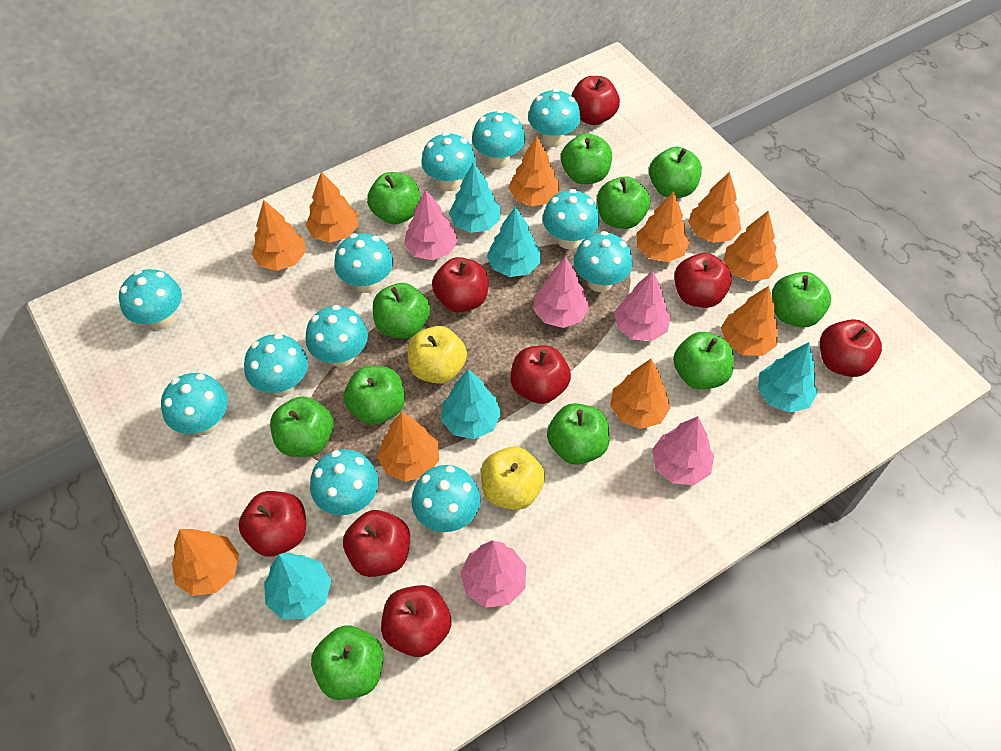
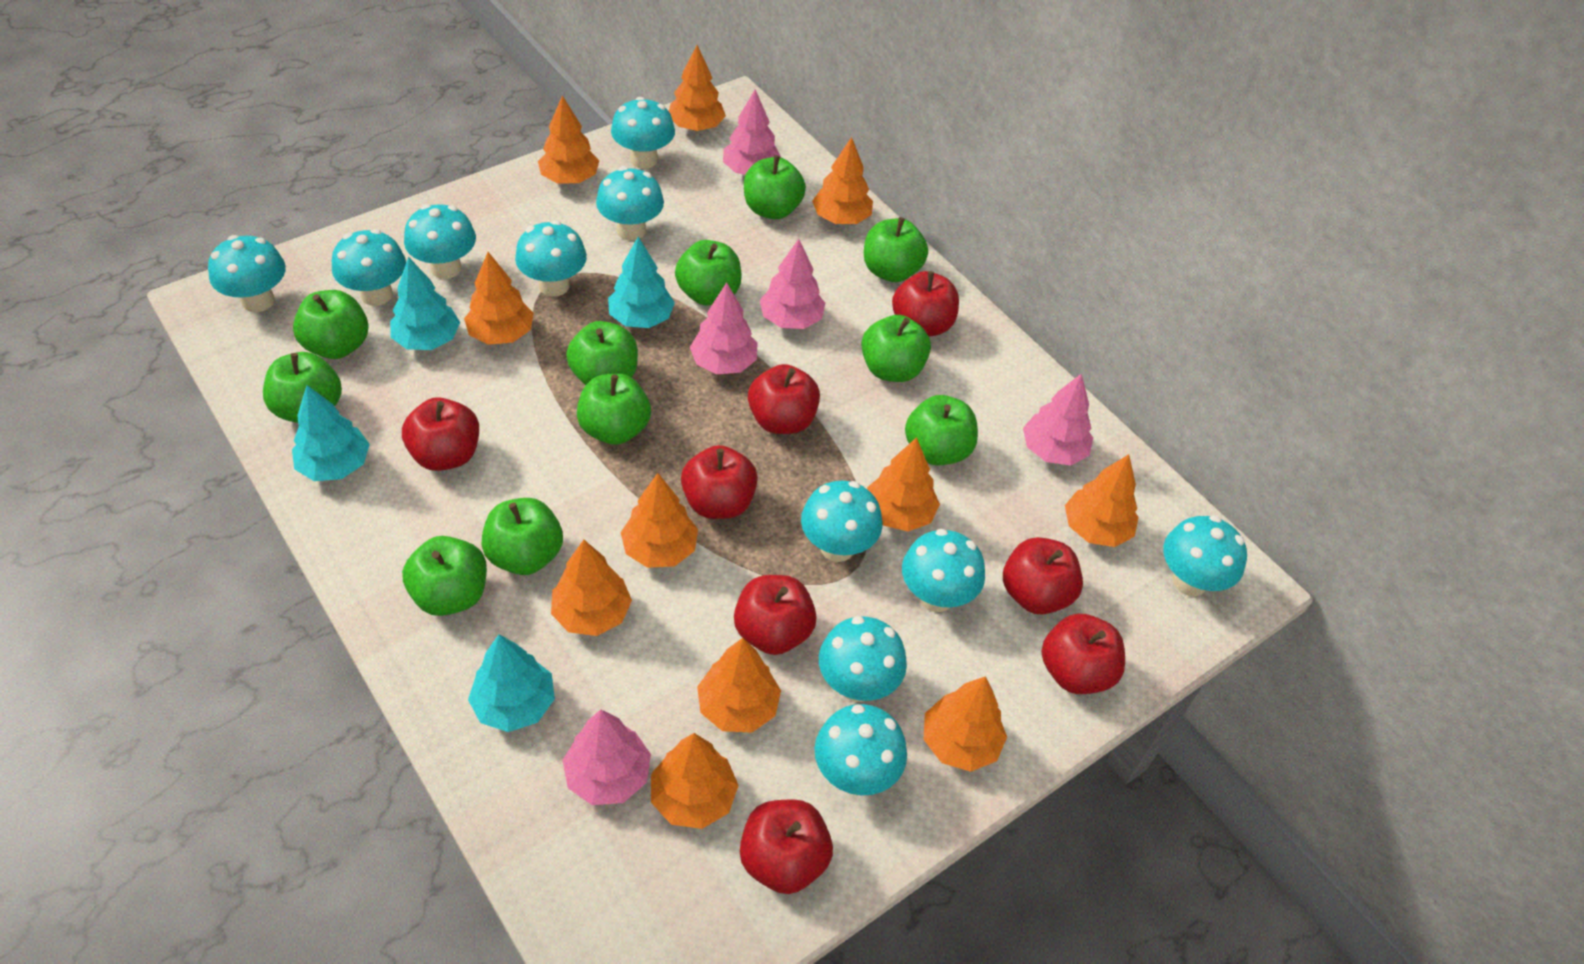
orange tree: [172,529,239,596] [252,200,306,271] [305,172,359,243] [377,412,439,482] [508,136,560,206] [610,359,670,429] [637,191,690,262] [688,172,741,243] [721,286,778,356] [723,211,778,282] = 10 -> [464,252,534,345] [538,95,599,184] [551,540,632,636] [621,473,698,568] [651,733,739,829] [669,45,726,131] [697,638,781,733] [812,137,873,224] [867,437,940,532] [924,676,1007,772] [1065,454,1139,547] = 11
turquoise mushroom: [119,269,182,330] [161,373,228,435] [244,334,308,396] [306,305,368,367] [310,449,378,515] [334,233,393,293] [412,465,480,532] [421,132,476,191] [472,110,525,169] [528,89,581,147] [543,189,599,249] [574,231,633,292] = 12 -> [208,235,286,312] [332,229,406,306] [404,204,476,279] [515,220,587,296] [596,167,664,241] [611,97,675,169] [801,481,883,562] [814,704,907,795] [819,616,907,702] [902,529,985,612] [1163,516,1247,596] = 11
turquoise tree: [264,553,331,619] [441,369,501,439] [449,162,501,233] [487,206,541,277] [758,342,818,413] = 5 -> [292,385,370,481] [390,257,460,350] [468,634,555,732] [608,237,675,328] = 4
yellow apple: [408,326,467,384] [481,446,545,510] = 2 -> none = 0

